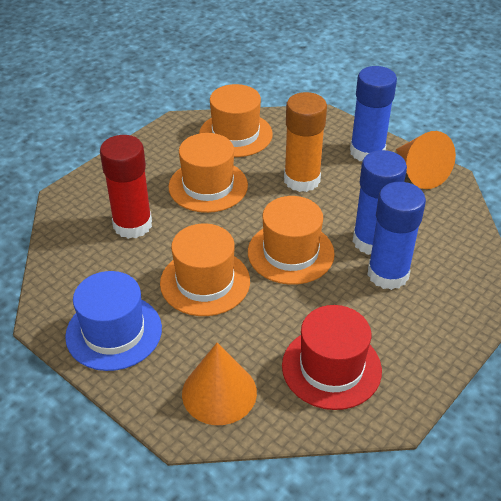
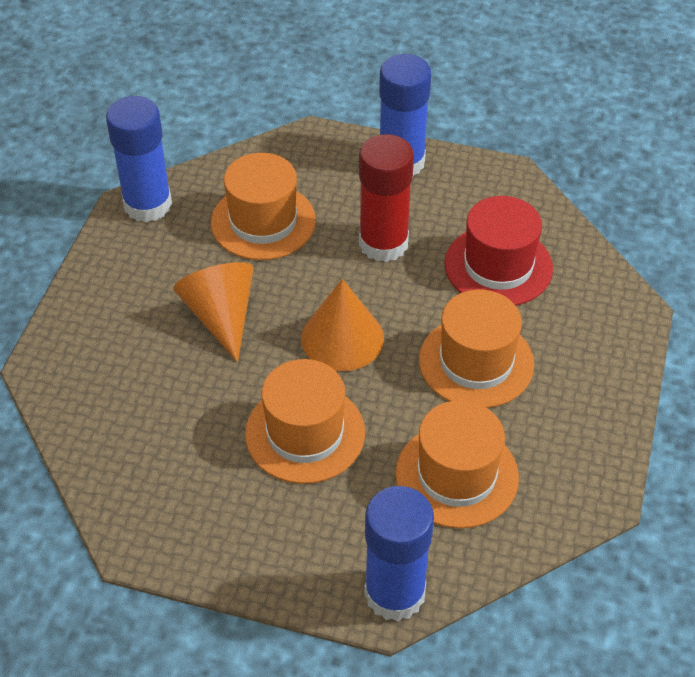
blue hat: [65,271,162,371] = 1 -> none = 0
orange glue stick: [284,92,327,192] = 1 -> none = 0

